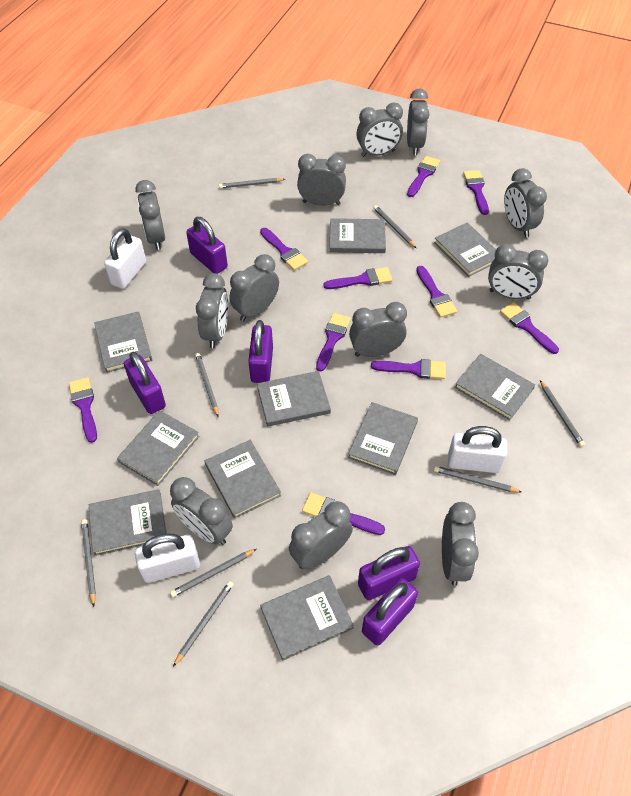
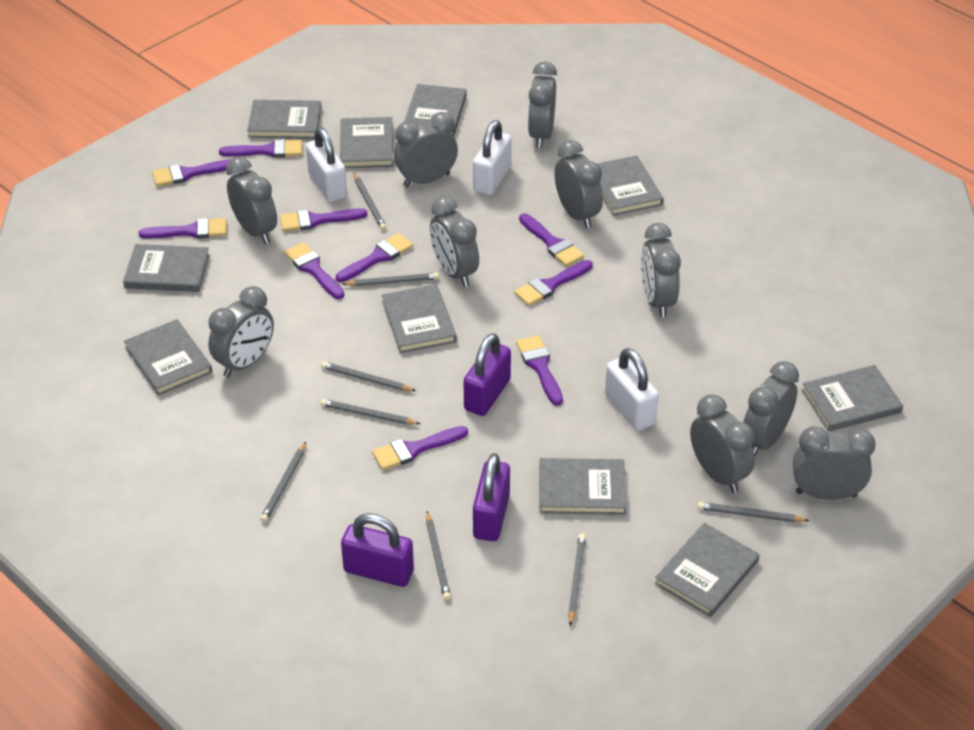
grey clock: [135,180,165,250] [170,477,233,545] [196,273,229,348] [229,254,279,322] [289,501,353,569] [297,154,346,206] [349,302,407,357] [357,103,403,157] [407,88,429,155] [442,502,479,585] [488,244,548,300] [504,168,547,238] = 12 -> [208,286,274,377] [226,157,277,244] [394,112,458,187] [430,196,479,287] [528,61,557,148] [555,140,603,228] [641,223,681,317] [690,394,755,493] [743,361,799,457] [793,426,876,500] = 10
purple padlock: [124,352,166,414] [186,217,228,274] [248,320,273,383] [358,546,420,600] [362,578,418,646] = 5 -> [341,513,414,587] [464,333,511,416] [473,453,510,541] = 3

